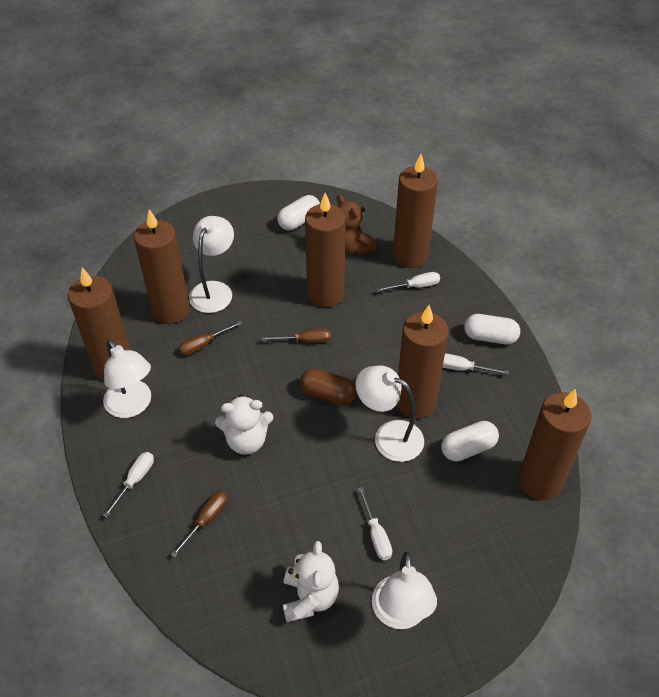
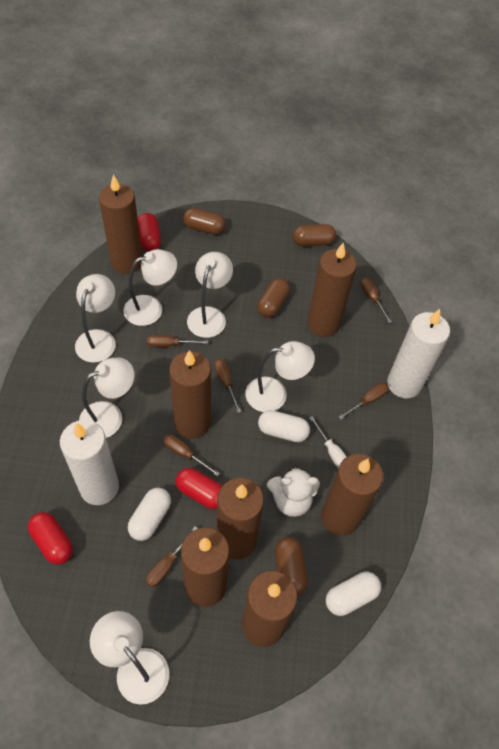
brown candle: [68,268,130,381] [134,209,190,324] [305,193,346,307] [393,154,438,268] [396,305,449,419] [519,389,591,500] = 6 -> [99,174,142,274] [169,350,211,439] [181,527,229,607] [217,478,264,560] [242,570,298,647] [307,243,357,337] [321,454,383,536] = 7
brown capsule: [300,368,356,405] = 1 -> [183,208,226,235] [257,278,290,318] [275,537,308,596] [293,224,336,246] = 4
brown screwdriver: [171,492,227,558] [178,321,242,355] [262,329,331,343] = 3 -> [146,526,198,587] [147,335,208,347] [163,434,220,476] [215,359,241,413] [339,383,389,419] [361,278,392,323] = 6
brown teddy bear: [337,195,377,256] = 1 -> none = 0
red capsule: none = 0 -> [28,512,73,565] [138,213,161,251] [176,468,223,509] = 3
white candle: none = 0 -> [60,420,119,505] [387,309,450,399] = 2
white lamp: [103,339,151,418] [189,216,234,313] [356,365,424,462] [372,552,437,629] = 4 -> [75,274,116,363] [79,357,134,438] [90,611,169,705] [123,249,177,326] [187,252,233,338] [245,341,315,412] = 6
white screwdriver: [103,452,154,518] [358,487,392,560] [377,272,440,292] [443,353,509,375] = 4 -> [309,416,347,468] = 1
white teddy bear: [215,395,273,455] [283,541,339,622] = 2 -> [267,465,320,517] = 1

